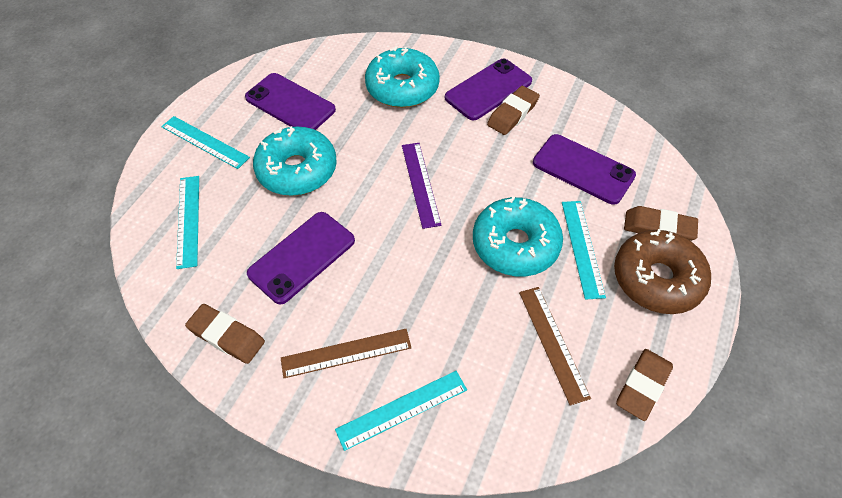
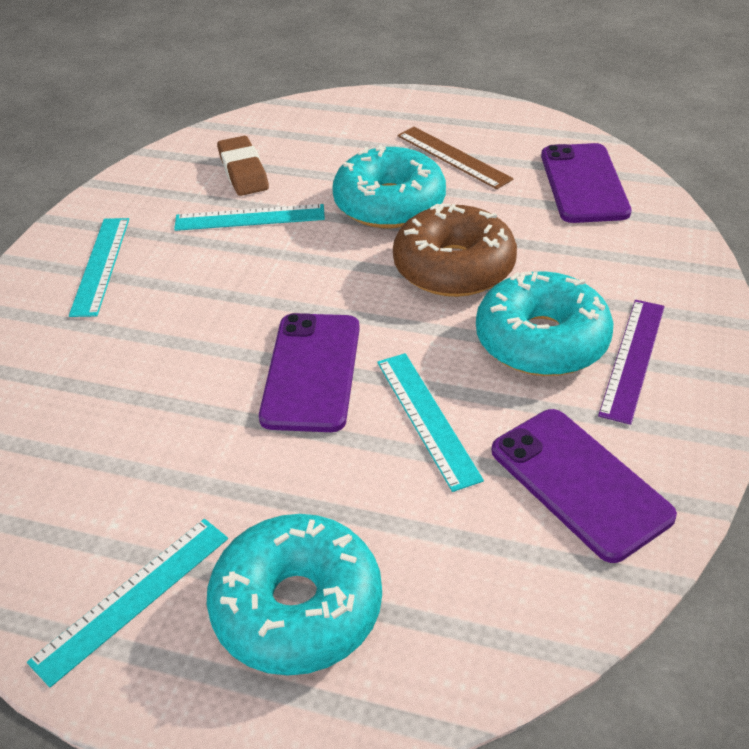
brown eraser: [185,304,265,364] [487,86,540,135] [616,349,673,421] [624,206,698,241] = 4 -> [217,136,269,196] = 1
brown ruler: [281,329,412,378] [519,287,591,406] = 2 -> [398,127,514,189] = 1
purple phone: [245,73,336,130] [247,212,355,304] [445,59,532,120] [533,134,636,205] = 4 -> [259,313,360,432] [491,409,677,563] [541,143,632,223] = 3

